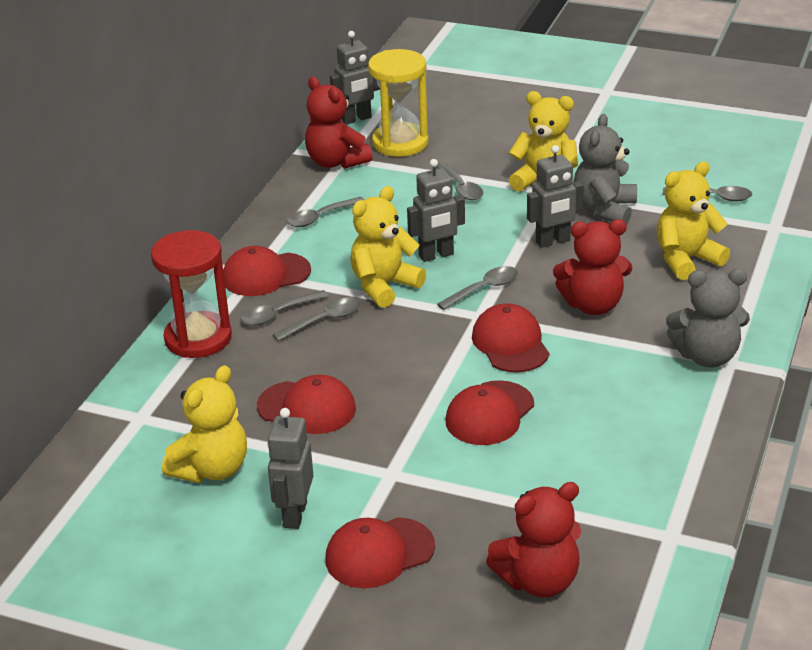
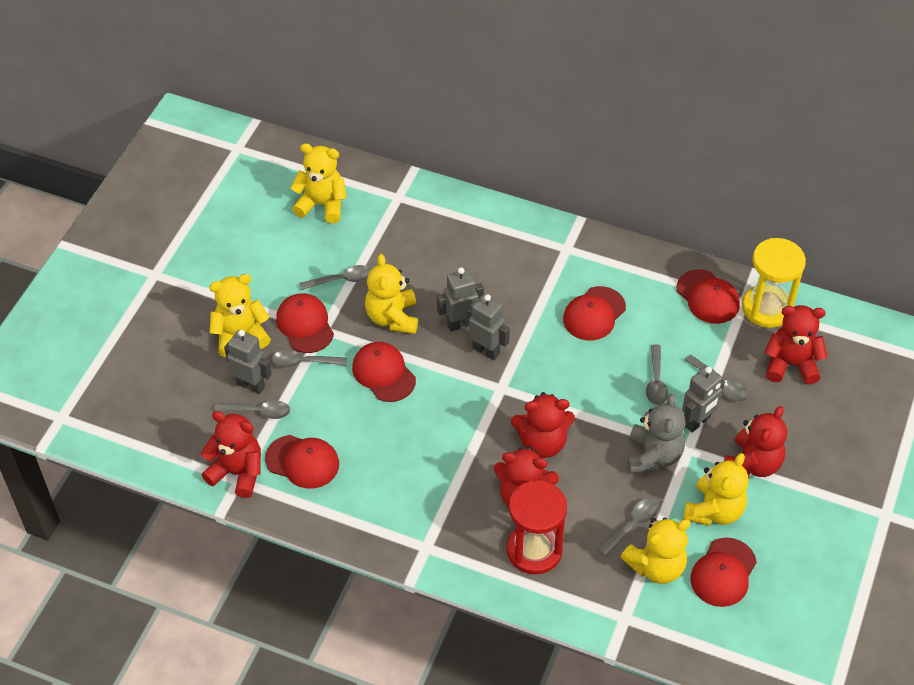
grey teddy bear: [574,114,637,225] [666,269,750,367] = 2 -> [627,394,686,473] = 1
red cap: [223,246,311,296] [257,374,356,434] [325,517,435,588] [445,380,534,445] [472,303,549,373] = 5 -> [265,435,339,489] [276,293,334,353] [352,342,416,402] [563,286,626,341] [676,269,740,324] [690,538,757,607] = 6
red teddy bear: [305,77,373,169] [486,482,581,597] [553,219,632,315] = 3 -> [201,411,261,498] [494,446,559,507] [511,392,575,458] [724,406,787,478] [764,305,828,384] = 5
yellow teddy bear: [162,365,247,483] [350,186,426,308] [509,91,578,192] [657,161,730,280] = 4 -> [209,274,271,357] [290,143,347,223] [365,254,418,334] [621,517,691,584] [683,453,749,526] = 5

